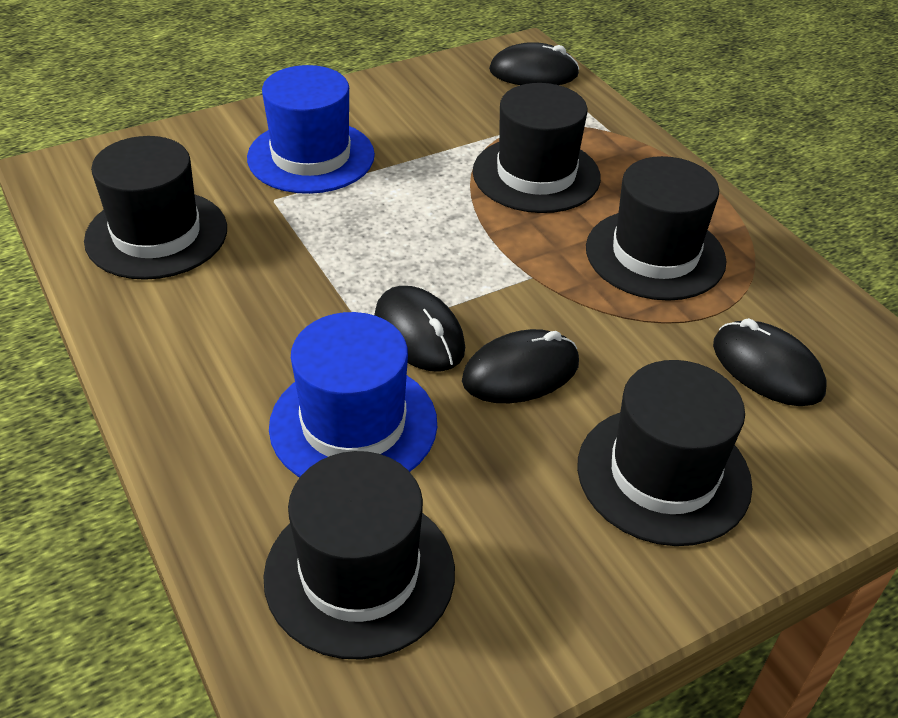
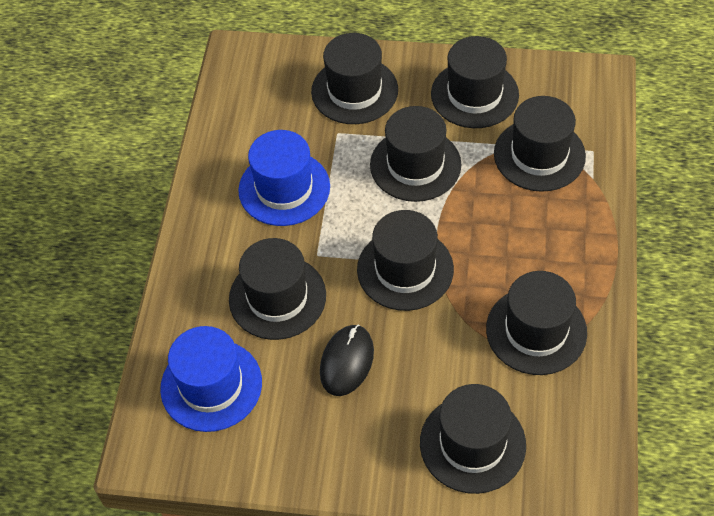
black hat: [84,136,227,280] [263,451,455,660] [473,83,601,213] [577,360,752,546] [586,156,726,301] = 5 -> [229,238,326,340] [311,33,398,124] [357,210,454,311] [370,106,461,202] [420,384,526,494] [431,36,519,128] [486,271,587,375] [494,96,586,192] = 8
black mouse: [374,286,465,372] [462,329,579,403] [489,42,579,85] [713,318,826,406] = 4 -> [320,325,374,396] = 1

